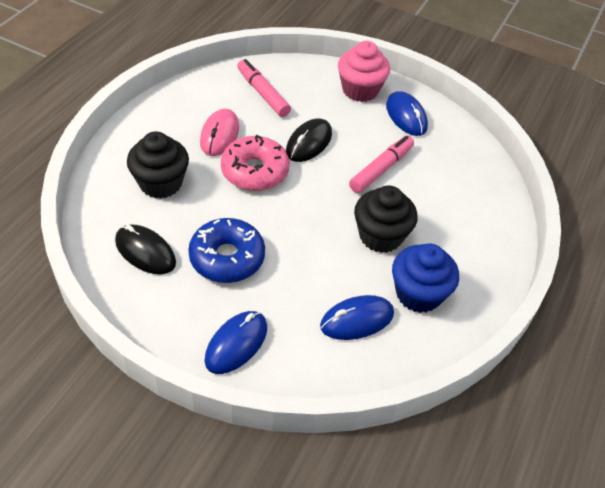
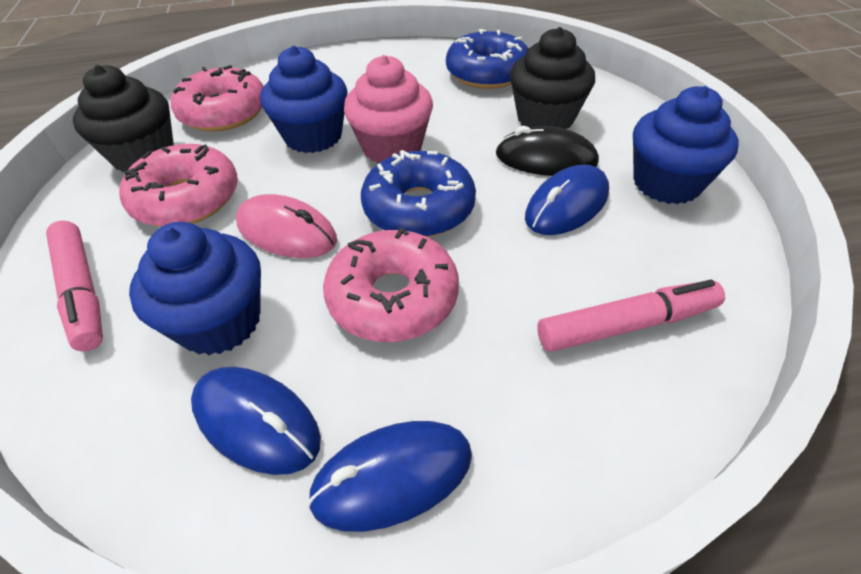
black mouse: [115,224,176,275] [286,119,332,162] = 2 -> [496,126,599,176] = 1
blue cupcake: [392,244,459,313] = 1 -> [129,222,261,355] [260,46,348,153] [633,86,739,204] = 3
blue donut: [188,218,265,283] = 1 -> [361,150,476,237] [446,29,528,89] = 2
pink donut: [221,135,290,191] = 1 -> [119,144,238,227] [171,65,264,132] [323,227,459,342] = 3

